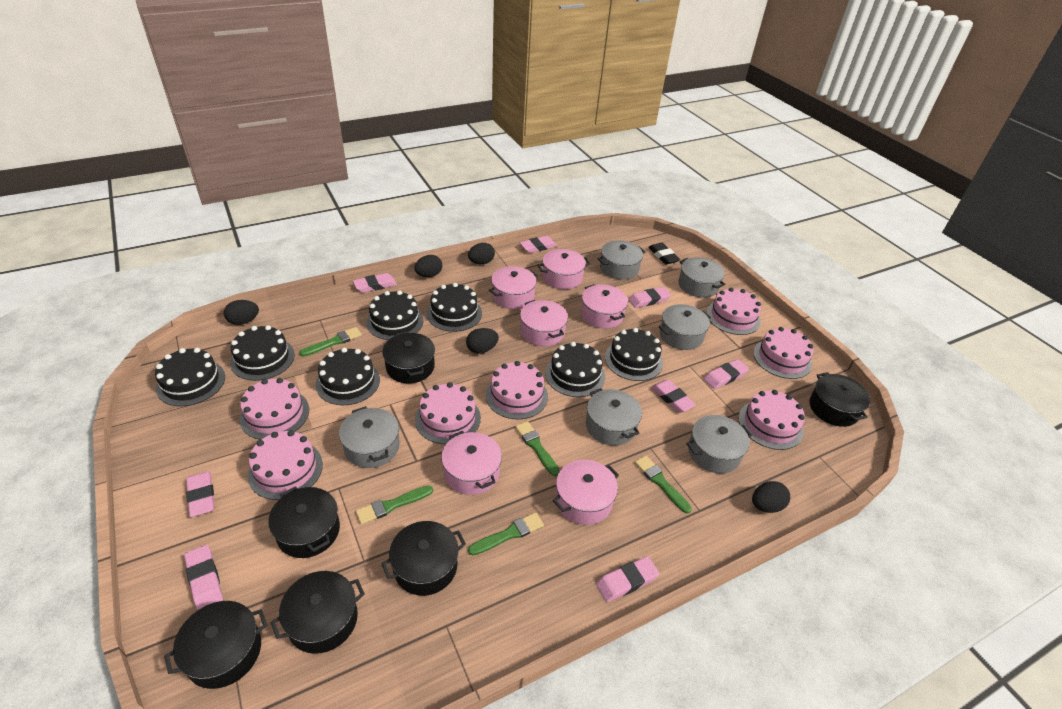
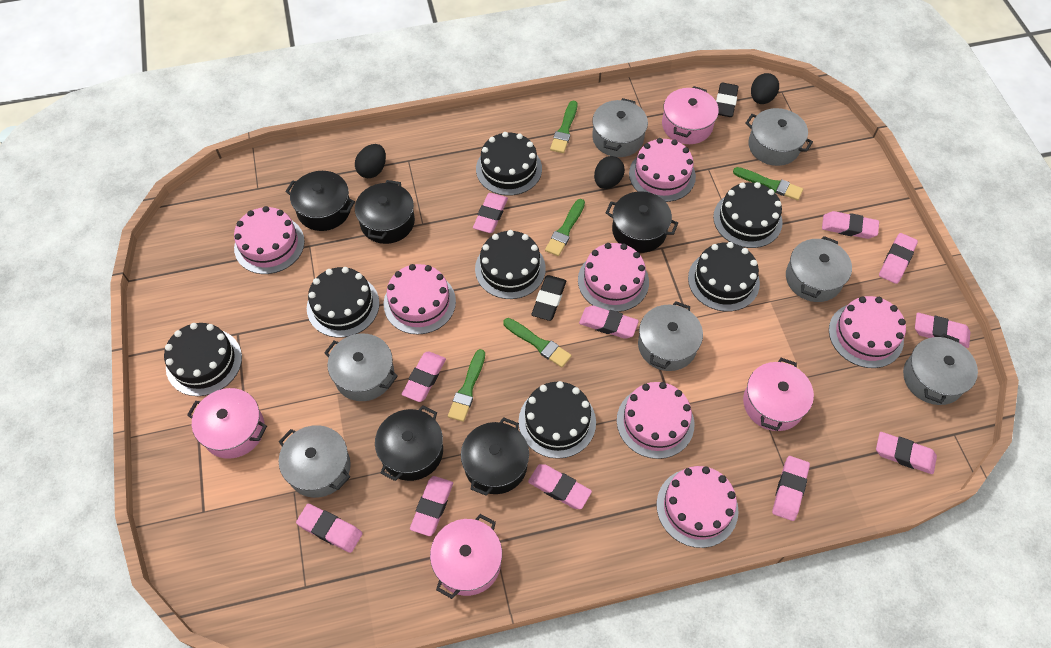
black egg: [224,300,259,325] [414,255,442,277] [466,328,499,354] [468,243,495,264] [752,481,790,513] = 5 -> [355,144,386,178] [594,156,625,189] [751,73,779,104] = 3
black eraser: [648,243,680,265] = 1 -> [531,275,566,321] [716,83,738,117] = 2
black pot: [164,601,267,689] [268,486,340,558] [271,571,365,654] [381,521,466,596] [382,332,435,383] [810,372,870,427] = 6 -> [285,171,355,231] [355,180,415,244] [375,405,443,481] [461,417,529,496] [606,191,678,253] = 5
grey pot: [339,406,400,468] [586,388,642,445] [597,240,645,280] [659,304,711,350] [678,257,726,298] [687,415,752,473] = 6 -> [279,425,351,498] [324,334,398,401] [592,98,648,157] [638,301,703,371] [745,108,813,166] [786,236,852,302] [903,333,978,405] = 7
pink eraser: [184,545,223,610] [186,471,215,517] [353,273,397,293] [520,236,557,253] [596,556,659,602] [629,287,671,308] [651,379,696,413] [704,359,749,389] = 8 -> [296,504,362,553] [402,351,446,402] [410,476,453,536] [473,193,508,233] [528,464,592,509] [579,306,639,339] [772,456,810,521] [822,211,879,239] [876,432,937,474] [879,233,918,284] [915,313,970,348] = 11
pink pot: [441,431,502,495] [489,266,538,309] [520,300,568,346] [537,249,590,289] [552,460,619,525] [581,284,628,329] = 6 -> [187,388,267,459] [430,514,502,599] [662,86,719,144] [743,358,814,431] = 4

